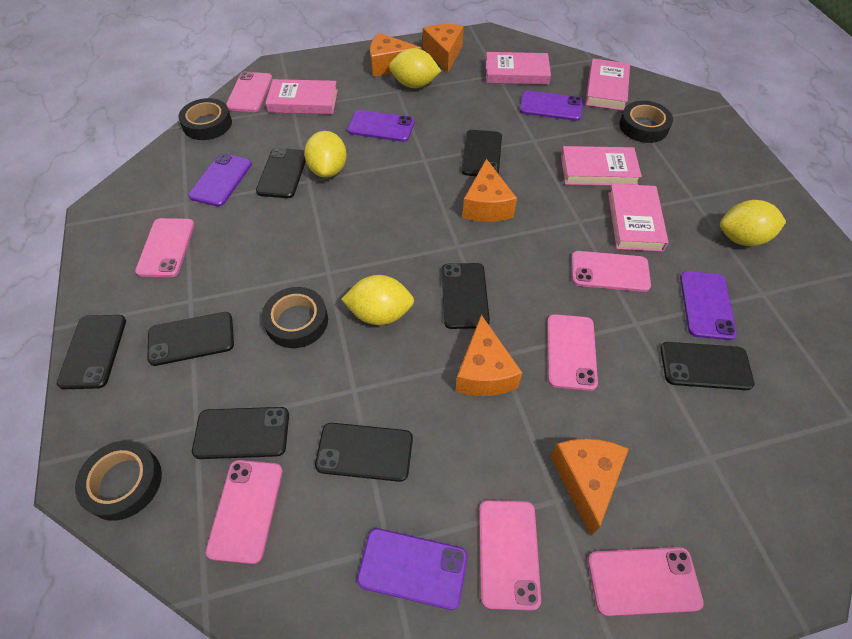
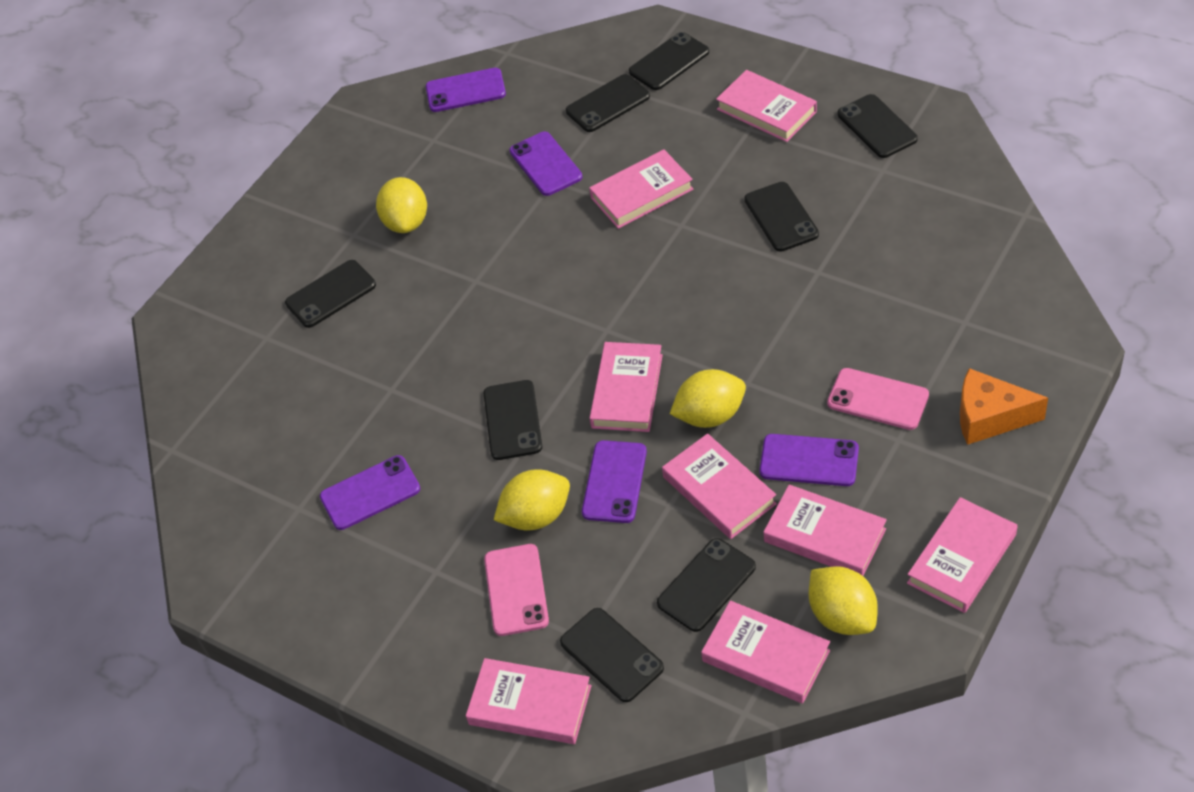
black tape: [75,441,162,521] [178,98,232,140] [262,287,328,348] [619,101,673,143] = 4 -> none = 0
orange cheese: [370,33,421,77] [423,24,464,73] [456,315,522,396] [462,159,517,222] [551,439,629,536] = 5 -> [960,368,1048,445] = 1
pink book: [265,79,338,114] [486,52,551,85] [561,146,642,186] [585,59,630,111] [608,184,669,252] = 5 -> [466,658,592,744] [589,149,693,229] [589,342,663,432] [662,433,777,539] [701,600,830,704] [716,70,817,142] [764,484,887,576] [907,497,1017,613] = 8
pink phone: [135,218,195,277] [206,460,283,564] [226,72,272,112] [479,500,541,611] [547,314,598,391] [571,251,651,292] [588,547,704,616] = 7 -> [484,544,549,636] [827,368,929,430] = 2

